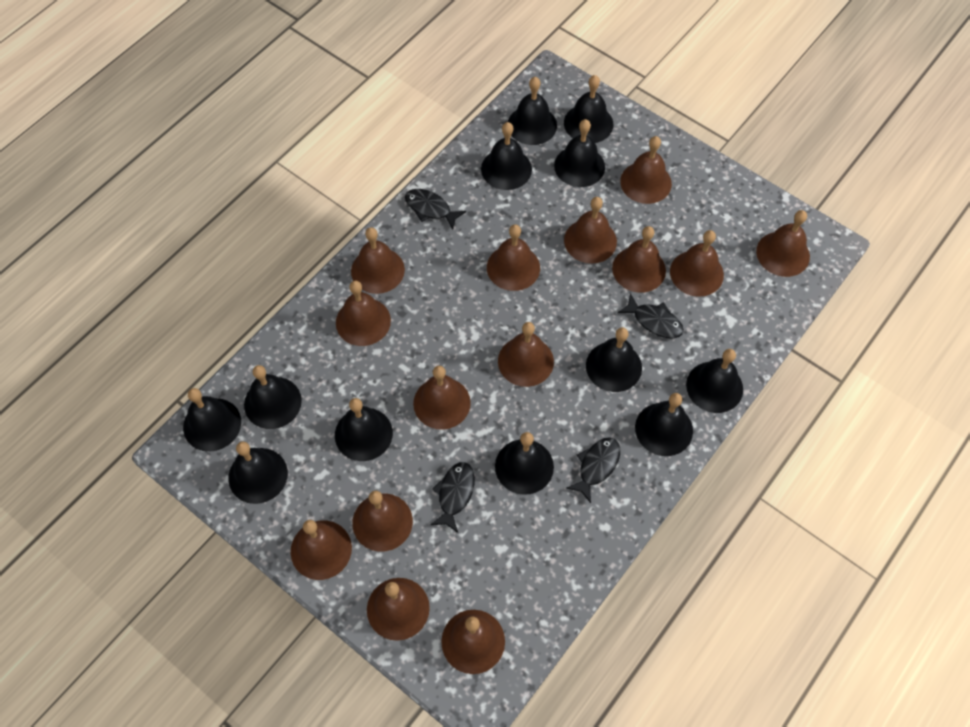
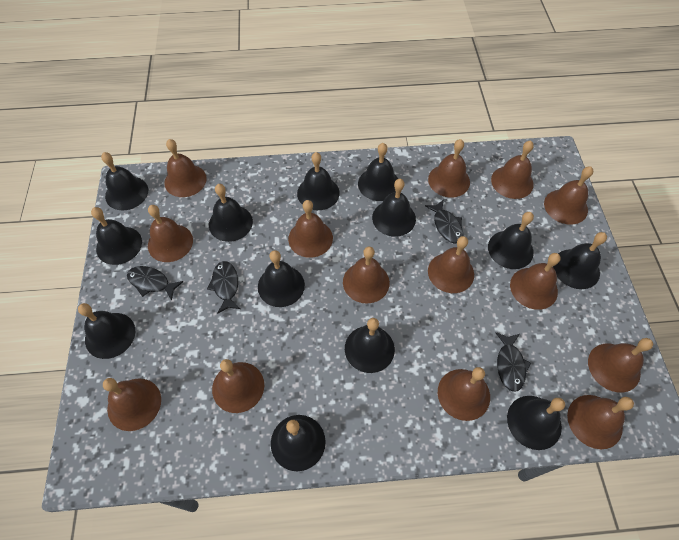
black bell: [183,388,241,452] [228,442,288,504] [244,365,302,429] [335,398,393,461] [481,122,532,190] [495,432,554,495] [508,77,557,145] [554,119,605,187] [564,75,613,143] [586,327,642,392] [635,393,693,456] [686,349,743,413] = 12 -> [78,303,135,359] [91,207,142,265] [101,152,148,210] [209,184,253,242] [258,250,305,307] [271,415,326,471] [297,152,340,210] [345,318,395,373] [358,143,398,201] [372,179,416,237] [488,212,534,269] [507,396,565,450] [553,232,607,289] = 13

